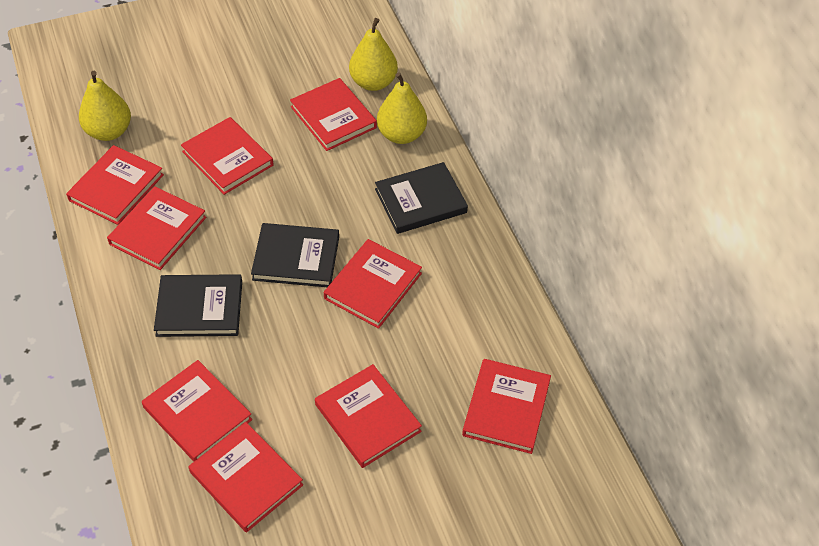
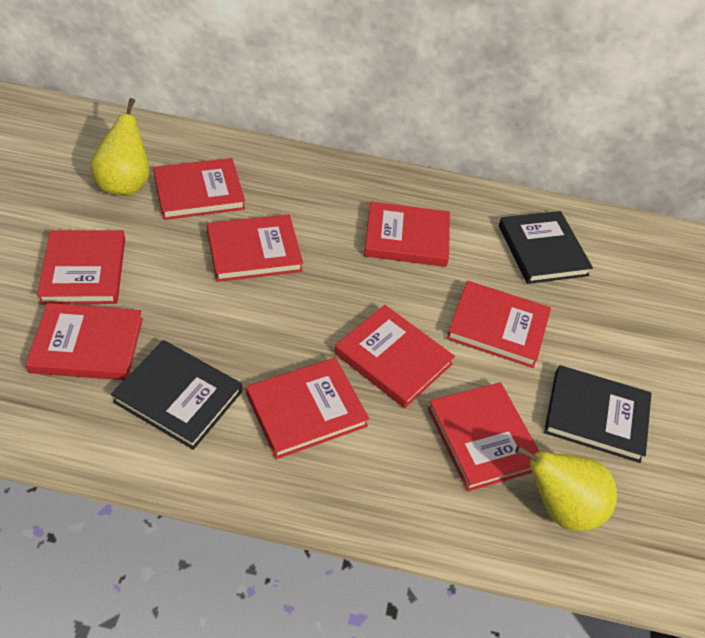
yellow pear: [79,71,131,141] [349,18,398,91] [377,72,427,144] = 3 -> [90,98,150,196] [515,445,617,531] = 2

